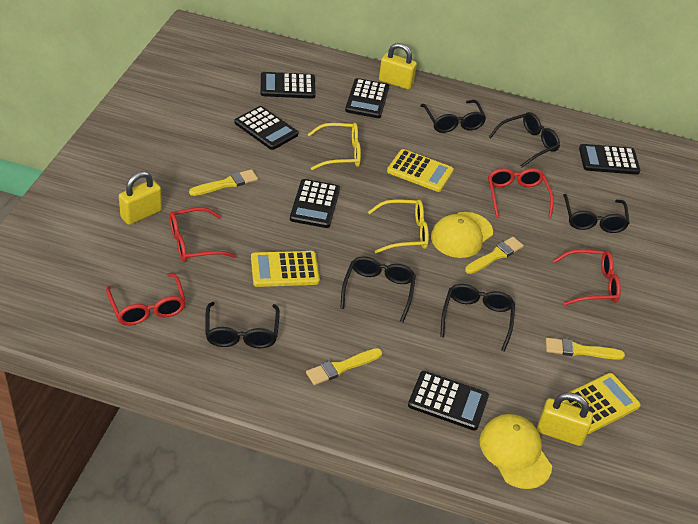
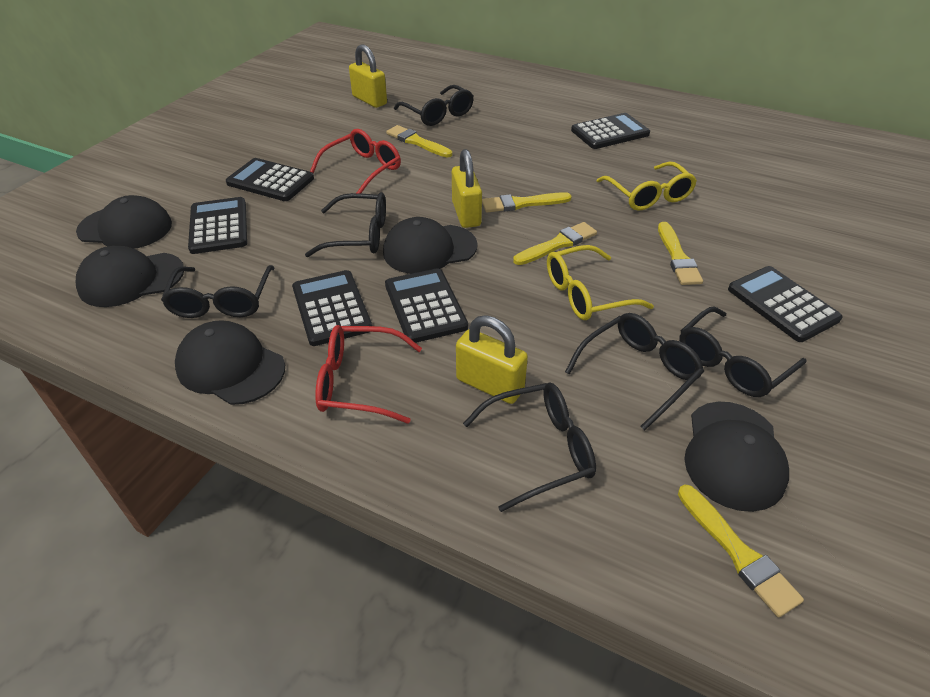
black cap: none = 0 -> [76,195,172,249] [76,246,184,307] [175,320,285,405] [383,217,478,274] [684,402,789,512] = 5
red glasses: [106,273,186,325] [169,207,236,262] [488,168,554,218] [553,249,621,305] = 4 -> [310,129,401,194] [315,325,422,424] = 2
yellow brush: [189,169,258,196] [306,348,382,385] [465,237,524,274] [546,338,625,360] = 4 -> [386,125,452,158] [482,192,572,212] [513,222,597,265] [658,222,703,285] [678,484,804,617] = 5
yellow calculator: [251,251,320,287] [387,149,454,192] [563,373,641,434] = 3 -> none = 0
yellow cap: [431,212,493,258] [480,414,552,489] = 2 -> none = 0

